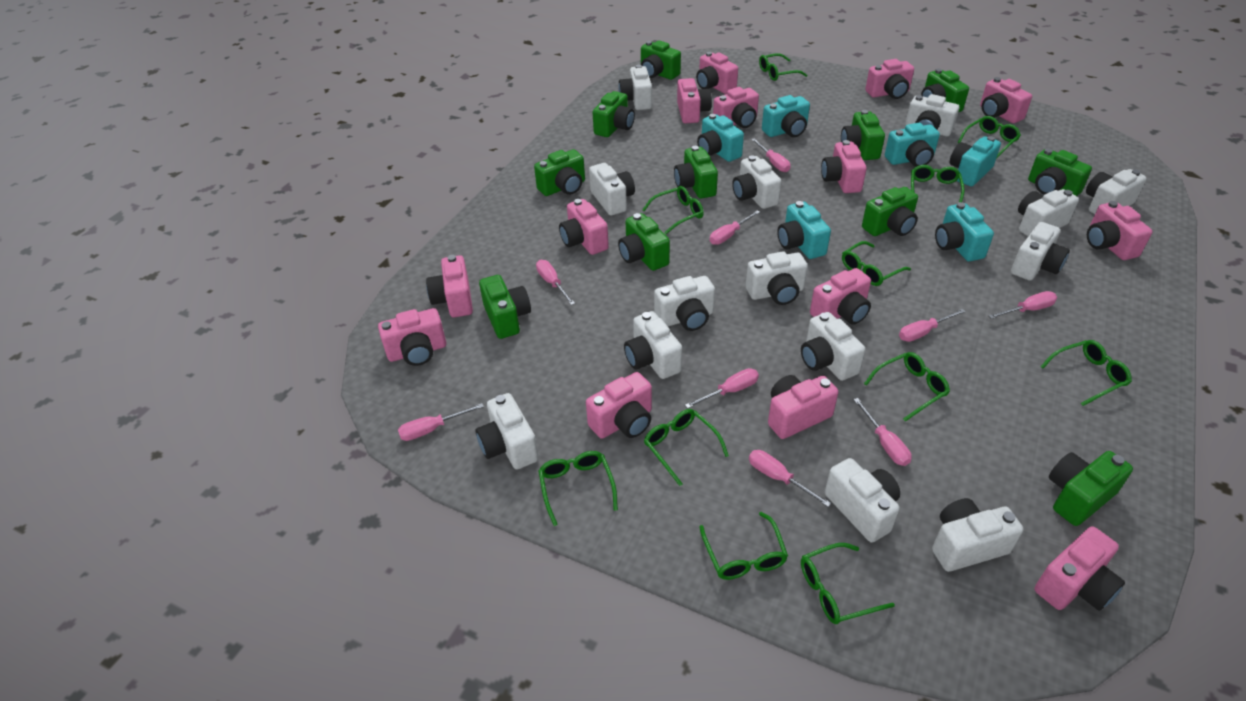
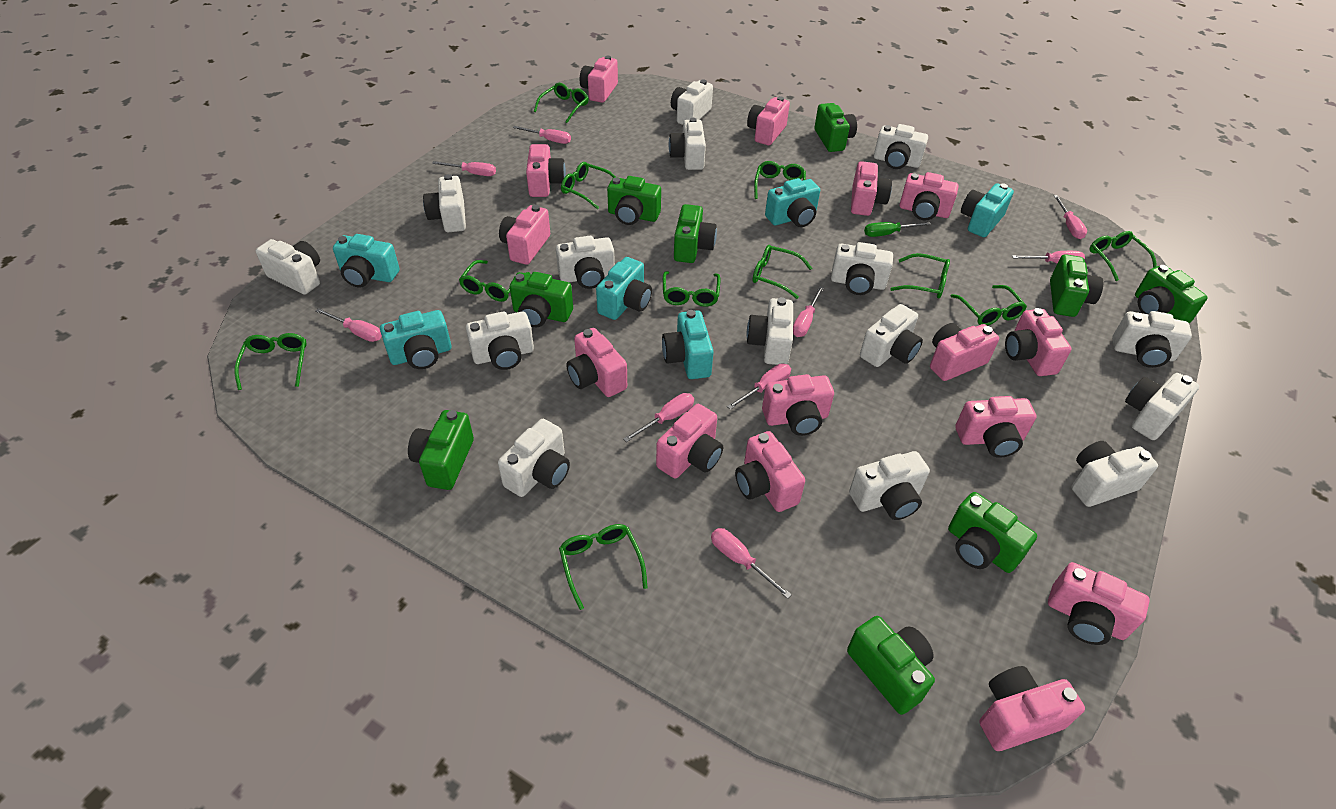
green camera: [479,275,531,339] [534,149,585,196] [593,91,635,137] [618,213,670,271] [641,40,681,80] [674,146,718,199] [841,110,885,160] [862,187,918,236] [921,68,969,112] [1028,149,1092,196] [1049,451,1133,526] = 11 -> [408,410,474,490] [510,272,573,327] [607,176,661,225] [674,204,717,263] [814,103,857,152] [847,616,935,715] [948,492,1037,573] [1050,254,1103,317] [1135,265,1208,323] = 9
green screwdriver: none = 0 -> [864,222,931,237] = 1
pink camera: [378,308,446,366] [426,255,473,317] [559,199,609,255] [586,372,652,439] [677,78,712,124] [696,52,738,94] [713,87,759,128] [768,375,838,439] [810,268,871,325] [821,140,867,193] [865,59,914,99] [980,77,1032,123] [1034,526,1125,611] [1087,201,1153,260] = 14 -> [499,205,550,265] [526,144,566,197] [566,328,627,397] [580,56,618,103] [656,404,723,479] [735,431,805,512] [747,96,790,145] [762,374,834,436] [851,161,892,216] [899,172,959,221] [930,323,999,381] [955,396,1037,458] [979,666,1085,751] [1005,308,1072,376] [1048,562,1150,645] = 15
white camera: [476,393,539,469] [589,163,635,216] [618,65,652,110] [624,311,682,379] [654,276,715,331] [732,155,781,209] [746,251,808,305] [801,312,865,381] [825,458,900,543] [905,94,959,136] [932,498,1023,572] [1011,222,1070,281] [1018,189,1079,236] [1086,169,1147,214] = 14 -> [256,239,320,294] [423,174,466,232] [466,311,534,370] [498,419,570,497] [556,236,615,289] [669,118,706,170] [671,79,713,125] [747,297,793,365] [831,242,893,295] [849,451,930,520] [860,304,923,367] [874,124,928,169] [1071,441,1158,507] [1112,311,1192,368] [1125,373,1199,440] = 15

